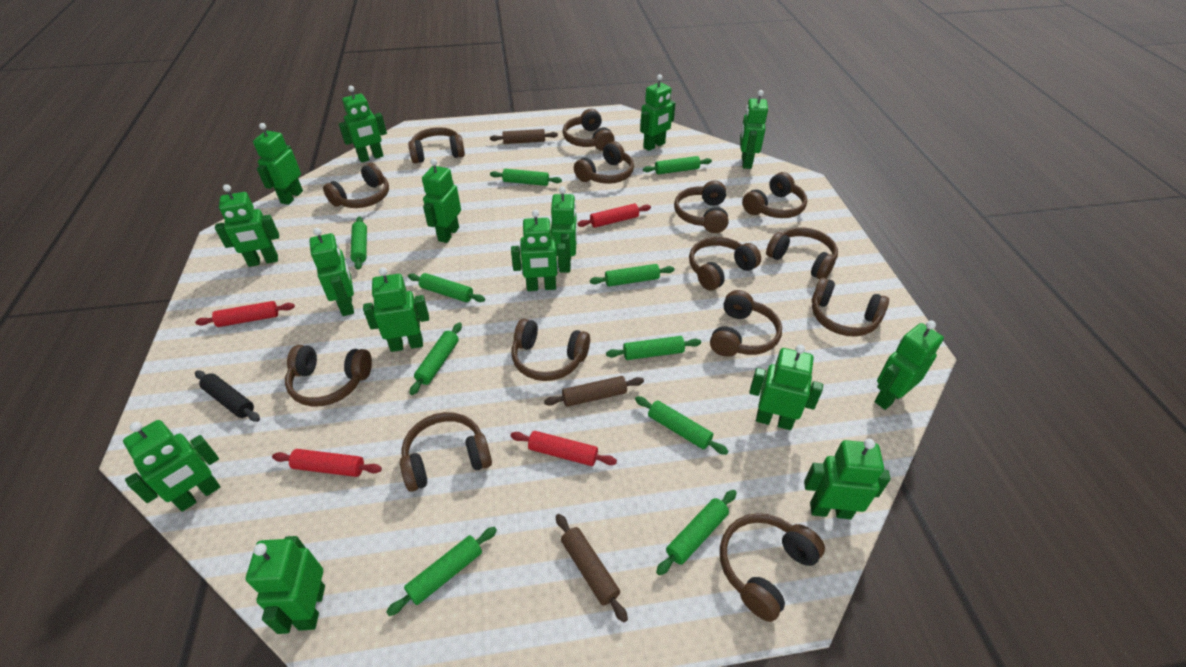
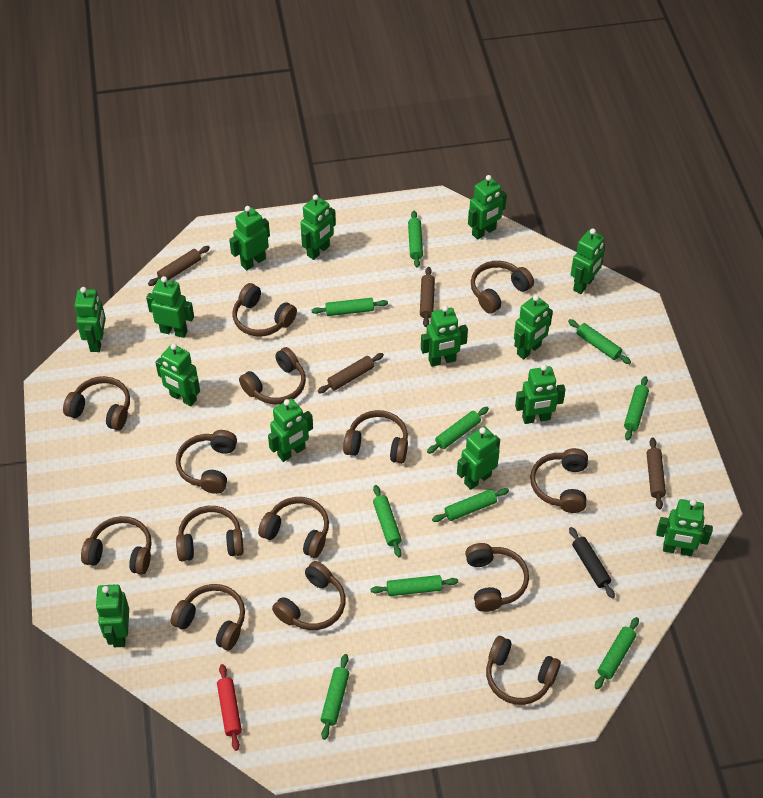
brown rolling pin: [490,129,558,144] [544,376,644,407] [556,514,628,622] = 3 -> [148,246,210,286] [318,353,384,393] [420,267,435,327] [647,438,666,509] = 4
green robot: [123,420,220,512] [215,184,279,267] [246,536,325,634] [253,123,303,205] [309,228,354,316] [339,86,387,163] [363,267,429,352] [422,158,461,243] [511,210,566,291] [551,186,577,272] [640,74,676,151] [740,90,768,169] [749,344,823,430] [804,438,891,519] [875,321,944,410] = 15 -> [74,287,106,352] [95,585,129,647] [146,276,194,338] [155,344,200,406] [229,206,270,271] [268,399,313,462] [300,194,336,260] [421,306,468,367] [457,426,500,490] [468,175,507,240] [514,295,553,359] [515,364,566,424] [571,229,605,294] [656,499,713,556] = 14
red rolling pin: [195,301,295,327] [272,449,382,477] [511,431,617,466] [577,204,651,228] = 4 -> [217,664,242,751] = 1

